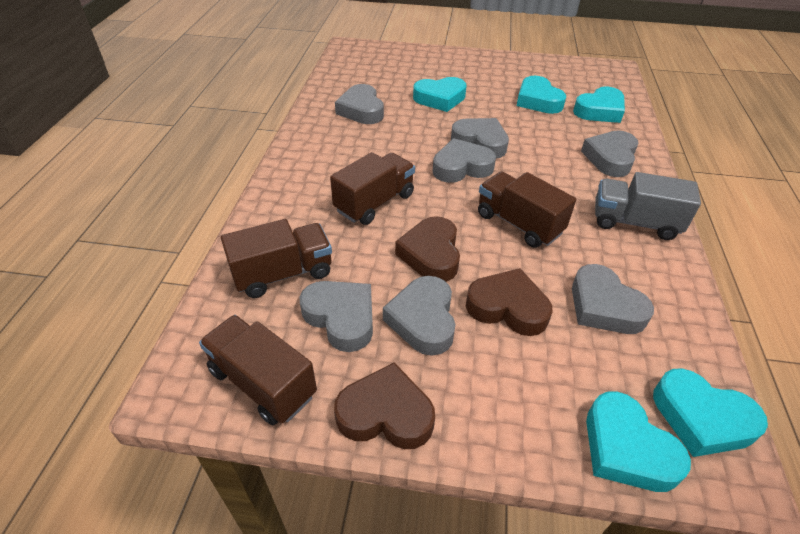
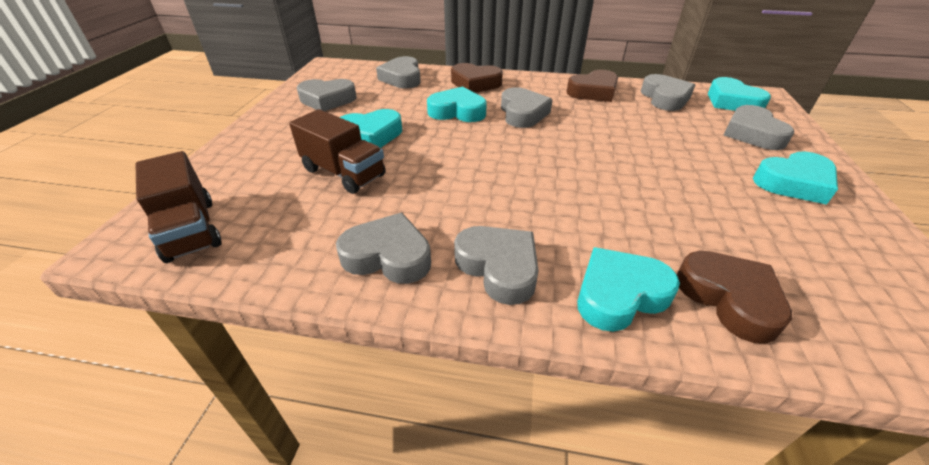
brown truck: [199,315,317,425] [221,219,332,298] [330,152,415,225] [478,171,576,248] = 4 -> [136,151,221,263] [289,109,386,194] = 2
grey truck: [595,172,701,240] = 1 -> none = 0

